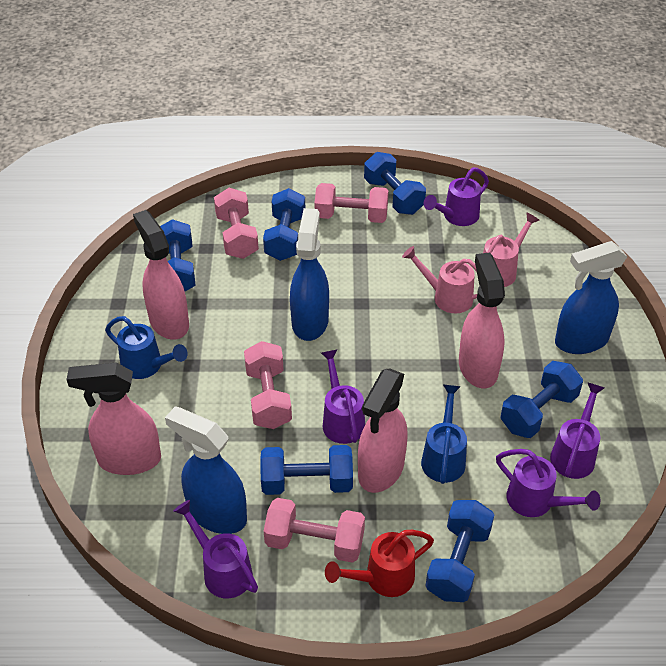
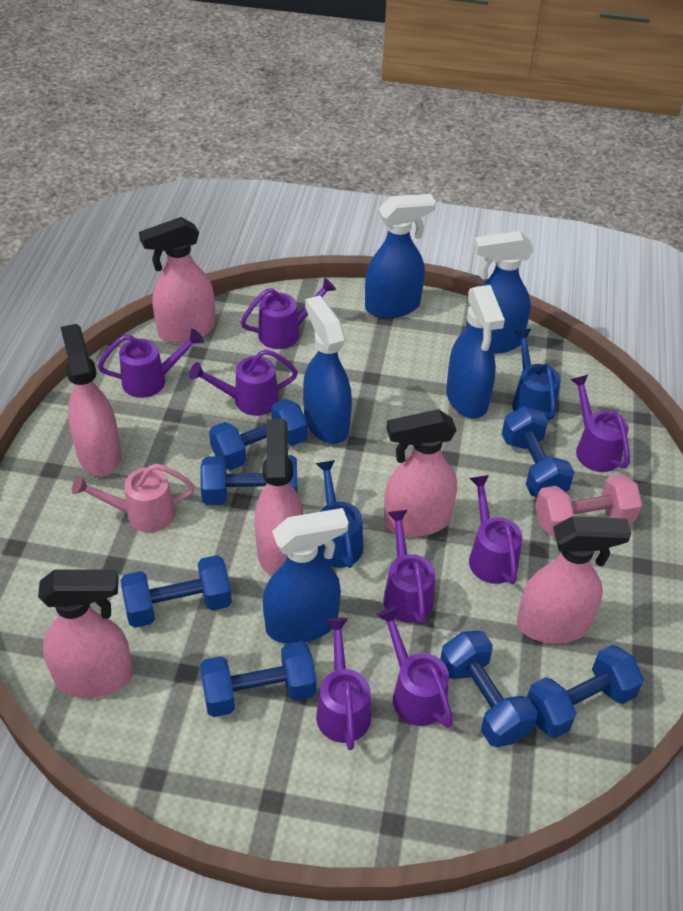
blue dumbbell: [160,219,195,291] [260,445,353,495] [263,188,305,261] [364,152,426,215] [425,500,494,602] [501,361,583,438] = 6 -> [120,555,232,628] [200,641,316,717] [201,455,297,505] [209,399,307,470] [440,631,537,747] [502,406,575,497] [527,645,644,738] = 7
blue spray bottle: [165,406,247,534] [290,208,329,341] [555,241,627,354] = 3 -> [263,508,349,644] [303,295,352,444] [365,194,436,318] [446,285,505,418] [466,231,534,354] = 5
pink dumbbell: [214,188,259,259] [244,341,292,429] [264,498,365,563] [314,183,389,223] = 4 -> [535,474,642,537] = 1
pink spray bottle: [66,362,161,475] [133,210,189,340] [358,369,408,493] [459,253,505,388] = 4 -> [38,570,133,698] [61,324,121,477] [139,217,215,343] [255,419,303,576] [384,409,457,537] [517,516,632,643] = 6
pink watering can: [402,246,477,313] [483,212,539,287] = 2 -> [72,463,195,532] = 1
purple watering can: [173,500,258,598] [321,350,365,444] [424,167,489,226] [496,449,600,517] [550,382,604,479] = 5 -> [98,329,204,398] [189,349,298,416] [241,278,336,349] [316,618,371,750] [377,607,453,728] [383,510,435,625] [469,475,522,584] [570,375,630,472] = 8
red watering can: [325,530,434,597] = 1 -> none = 0

